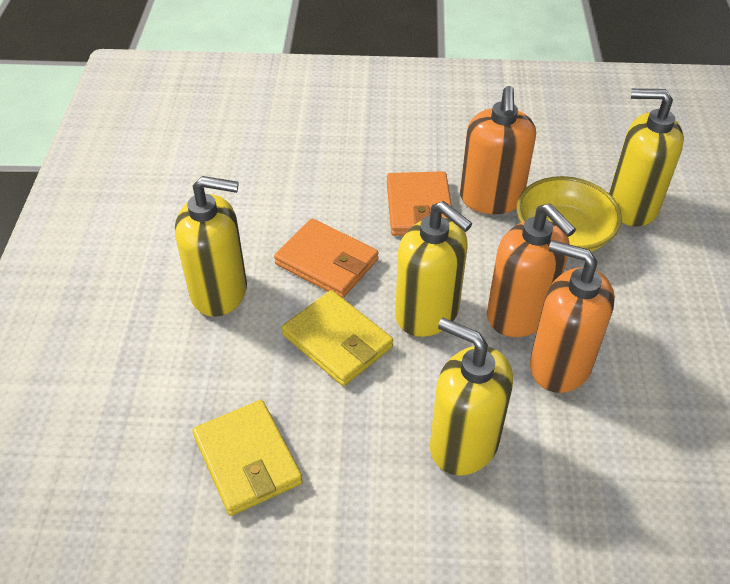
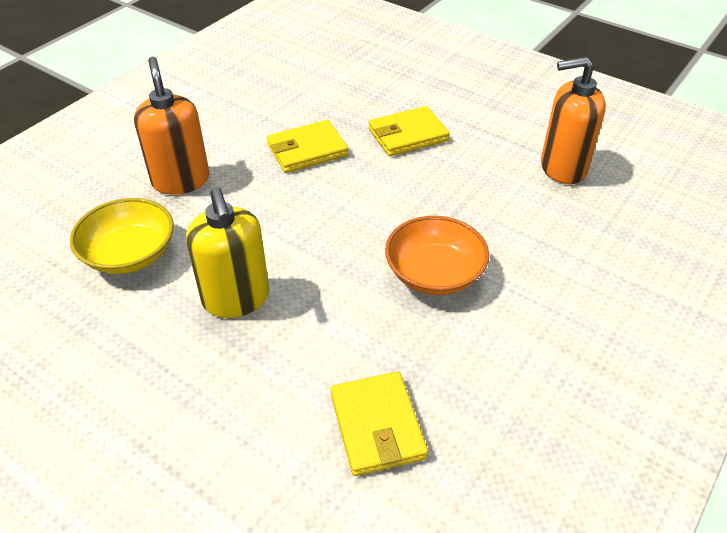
orange bowl: none = 0 -> [385,216,489,295] = 1
orange soap dispenser: [460,86,536,214] [487,203,576,337] [530,240,615,393] = 3 -> [134,57,209,195] [541,57,606,184] = 2
orange wallet: [274,218,379,298] [387,171,452,236] = 2 -> none = 0
yellow soap dispenser: [175,176,247,317] [395,201,473,337] [430,318,513,476] [609,89,684,227] = 4 -> [186,187,269,318] = 1
yellow wallet: [192,400,303,516] [282,290,393,386] = 2 -> [267,120,348,173] [330,372,428,476] [369,106,450,156] = 3

